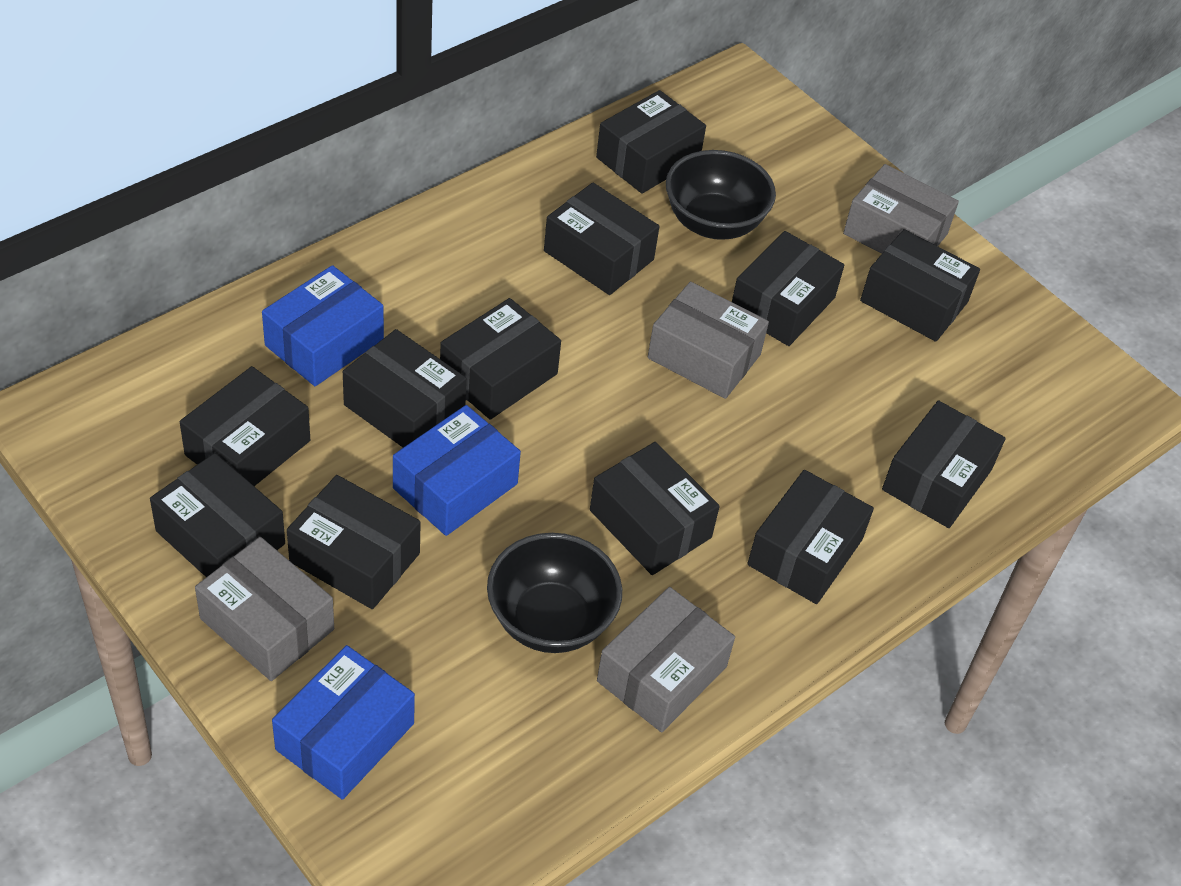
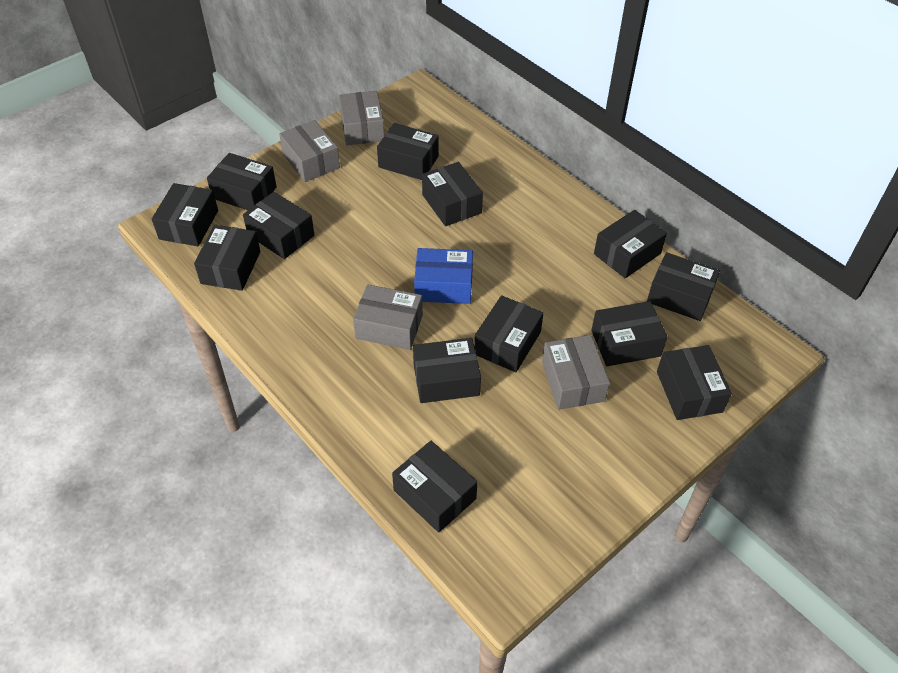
black bowl: [487,533,622,653] [666,150,776,240] = 2 -> none = 0
black box: [150,453,285,577] [180,366,310,486] [287,475,421,609] [343,329,467,448] [440,298,561,420] [544,183,659,295] [590,442,720,575] [596,90,706,194] [732,231,844,346] [747,470,874,604] [860,229,980,342] [882,400,1006,528] = 12 -> [152,183,218,246] [194,225,260,291] [207,153,277,210] [243,192,314,259] [377,123,439,180] [392,441,478,533] [413,338,481,403] [422,162,483,226] [474,295,544,372] [591,301,667,366] [594,210,667,278] [647,252,720,321] [657,345,732,420] = 13
blue box: [262,265,384,386] [272,645,415,800] [393,405,521,536] = 3 -> [414,248,473,304] = 1

